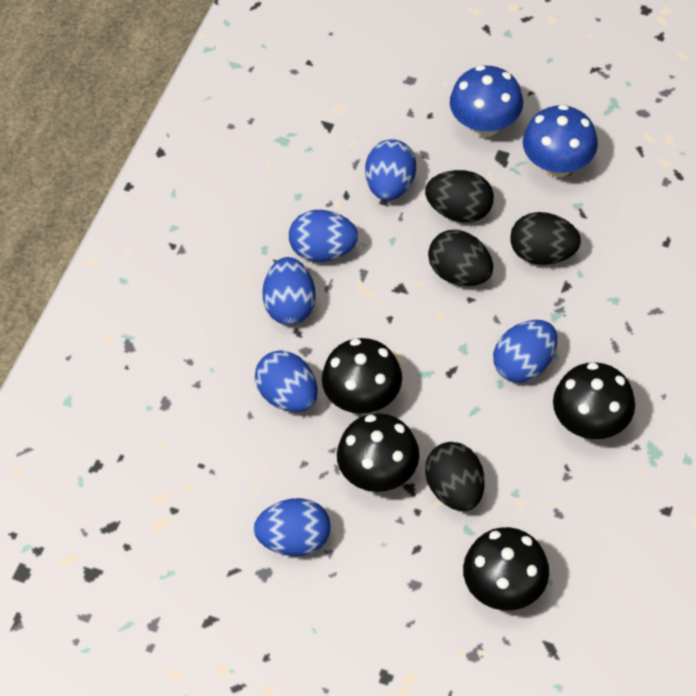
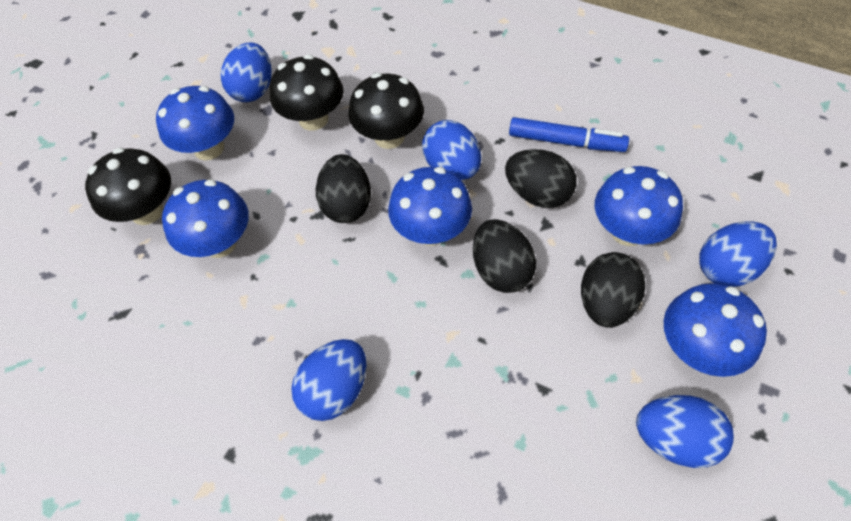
black mushroom: [322,338,402,414] [337,413,419,492] [463,527,549,610] [553,362,635,439] = 4 -> [85,148,171,225] [270,55,344,131] [349,73,424,149] = 3
blue egg: [254,498,331,556] [255,350,318,412] [262,257,316,325] [289,210,358,262] [365,139,416,201] [493,320,557,383] = 6 -> [221,43,272,102] [291,339,367,421] [422,120,481,180] [636,395,734,468] [699,221,777,287] = 5
blue marker: none = 0 -> [509,117,629,152] = 1
blue mushroom: [450,65,523,137] [523,104,598,177] = 2 -> [156,86,234,160] [162,180,249,258] [388,167,472,246] [595,166,683,246] [664,283,767,377] = 5

